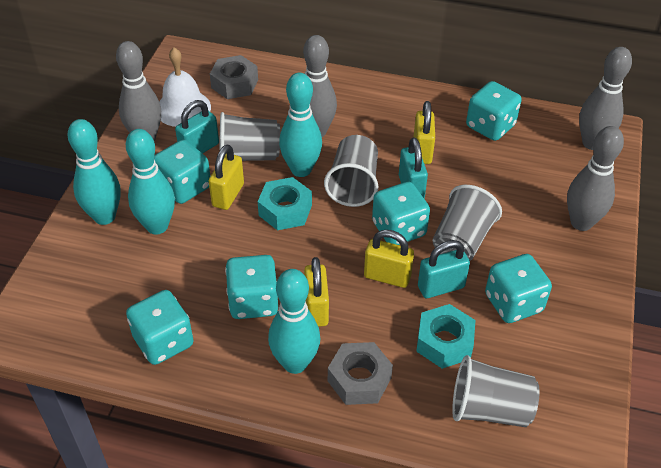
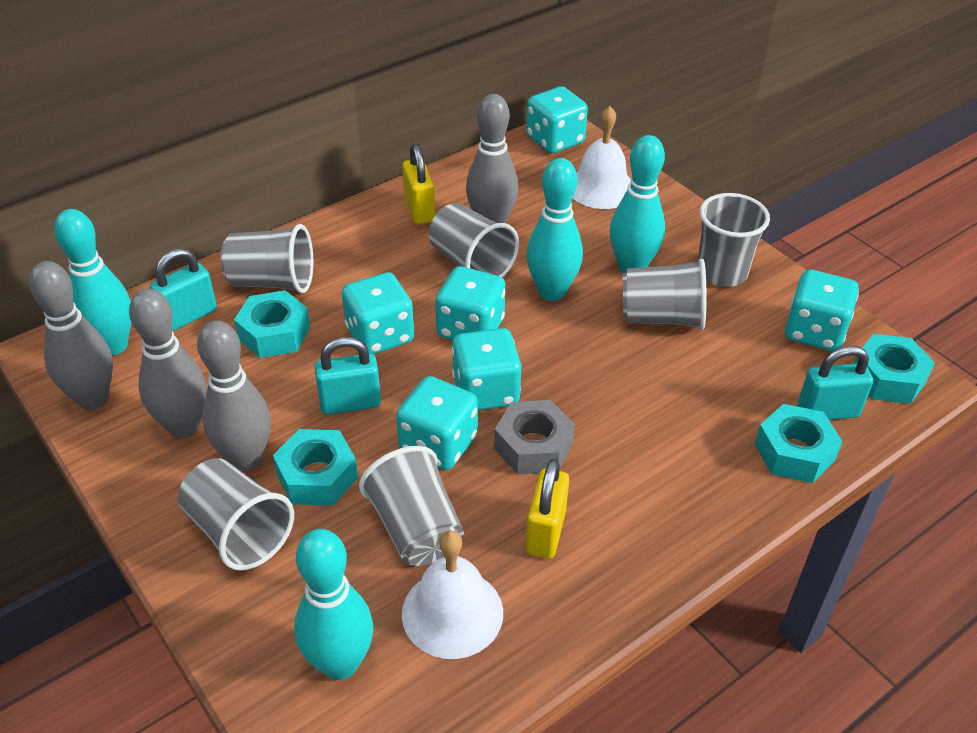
grey cup: [219,112,280,161] [324,135,378,207] [433,185,502,261] [452,355,539,427] = 4 -> [178,458,294,571] [221,224,313,293] [359,446,464,566] [429,203,519,278] [623,259,706,330] [697,193,770,287] = 6
grey nut: [210,55,258,99] [328,342,393,405] = 2 -> [494,400,575,475] = 1
turquoise nut: [258,177,312,230] [416,304,476,369] = 2 -> [234,290,310,358] [273,429,358,506] [755,404,843,483] [854,334,935,404] = 4
white bell: [159,48,211,127] = 1 -> [402,531,503,659] [573,106,631,209] = 2
yellow padlock: [209,144,244,210] [304,257,329,327] [364,230,414,288] [413,101,435,164] = 4 -> [402,144,435,225] [526,459,569,559] = 2

